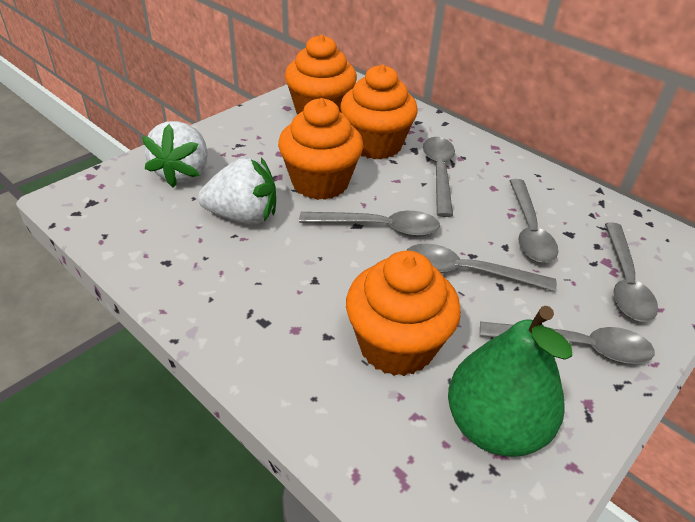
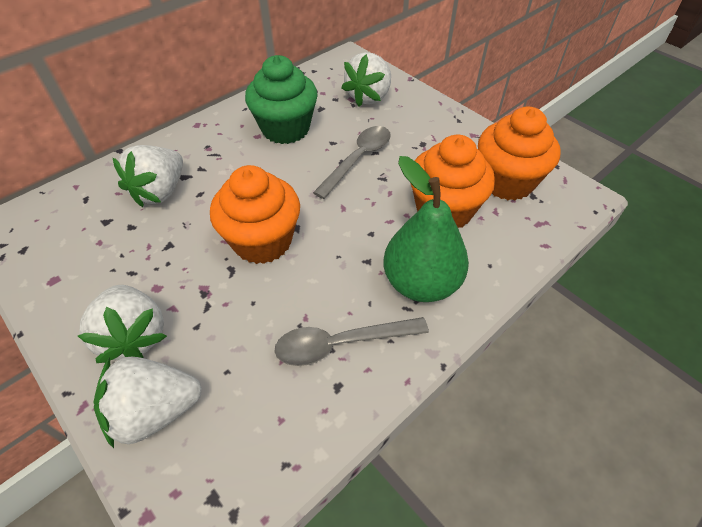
green cupcake: none = 0 -> [245,55,318,144] = 1
grey spoon: [299,211,440,236] [406,243,557,292] [423,137,455,217] [480,322,655,364] [510,179,558,263] [605,222,658,322] = 6 -> [274,317,429,366] [313,126,391,199] = 2
orange cupcake: [278,98,363,200] [285,34,357,114] [340,64,418,159] [346,251,461,376] = 4 -> [210,165,300,264] [410,135,495,228] [478,106,561,200] = 3
white strawberry: [142,121,208,187] [198,157,276,225] = 2 -> [78,285,167,363] [93,357,202,448] [113,145,183,207] [341,52,391,107] = 4

